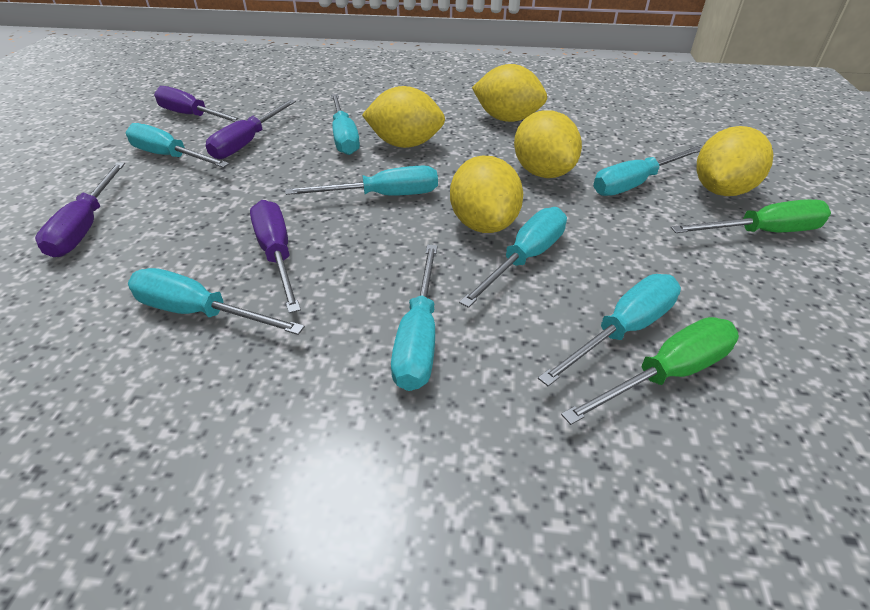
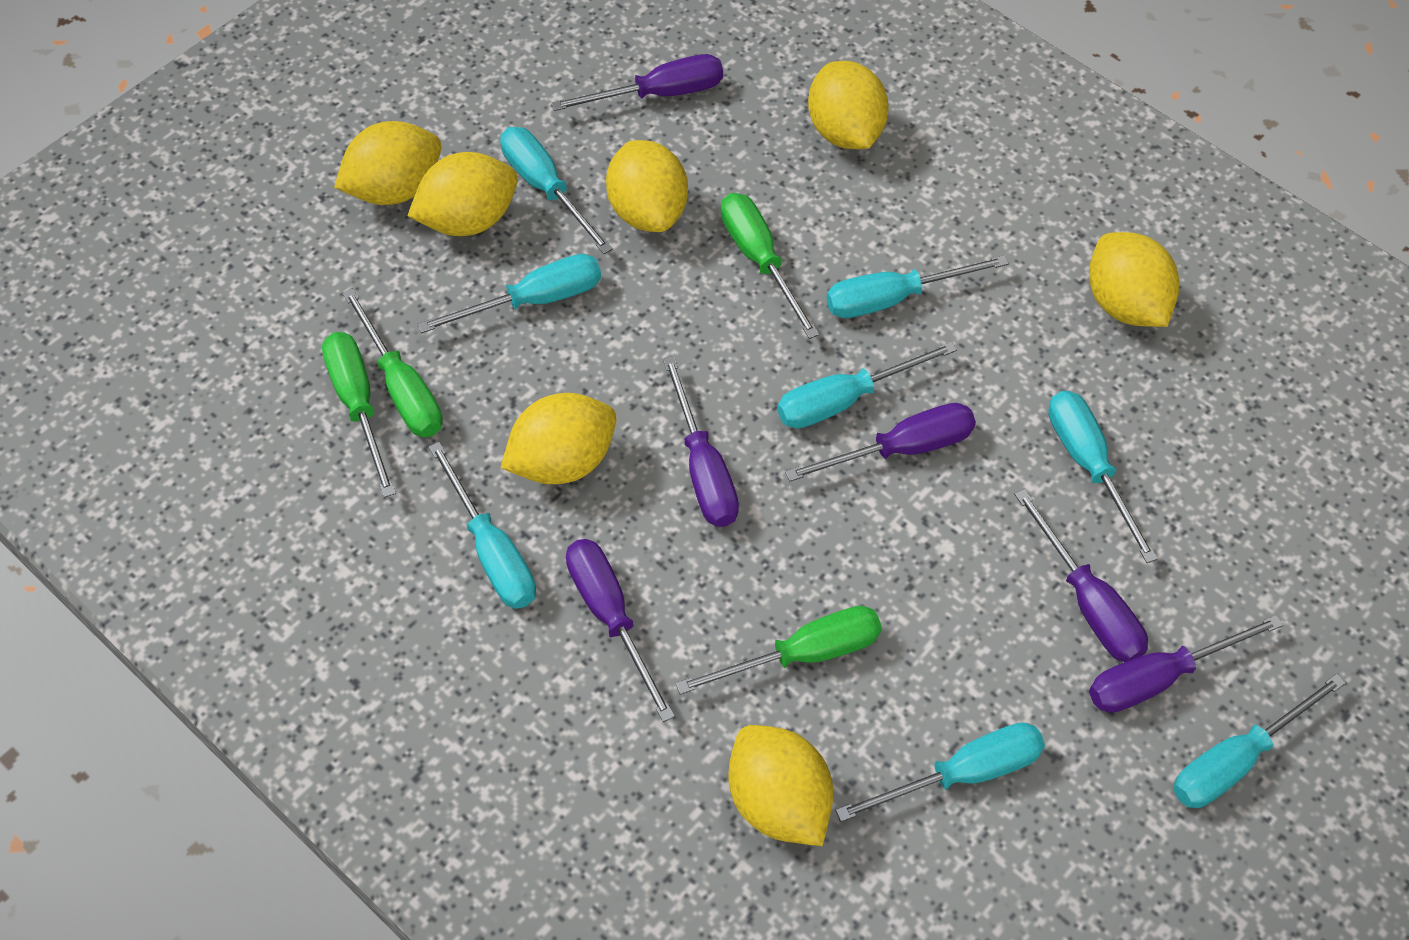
green screwdriver: [561,317,739,425] [671,199,831,233] = 2 -> [322,332,396,498] [343,288,442,437] [676,606,882,695] [721,193,819,339] = 4
purple screwdriver: [35,163,125,257] [154,86,244,122] [206,100,296,159] [250,200,301,313] = 4 -> [551,54,723,111] [566,539,675,722] [663,356,739,527] [785,403,976,482] [1014,489,1148,662] [1089,615,1283,713] = 6
yellow lemon: [362,86,445,148] [450,156,523,233] [472,64,547,122] [514,110,582,178] [696,126,773,196] = 5 -> [334,121,441,205] [408,152,518,236] [501,393,617,484] [606,140,688,232] [728,725,834,846] [808,61,889,149] [1089,232,1179,327] = 7

